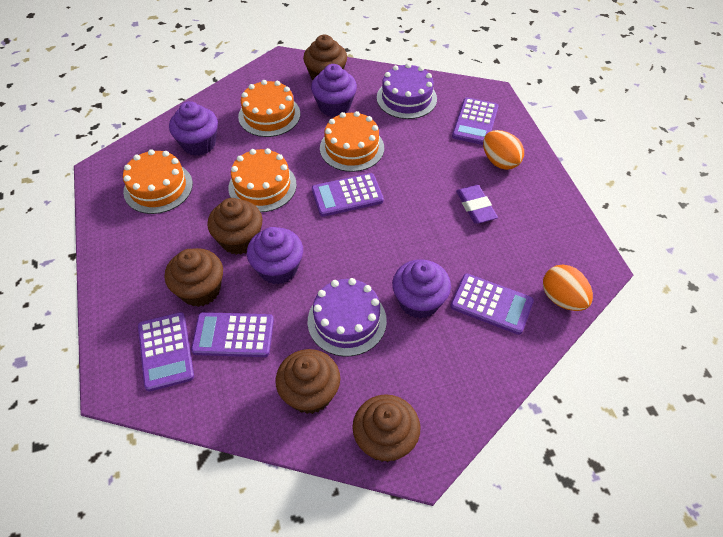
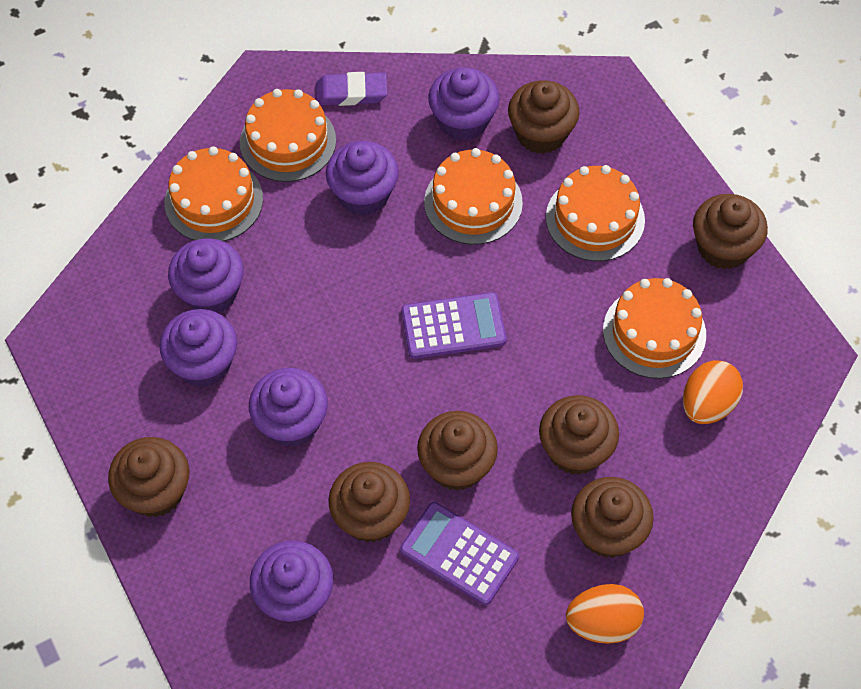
brown cupcake: [165,248,223,307] [207,198,262,255] [275,349,340,414] [303,35,347,80] [352,394,420,462] = 5 -> [108,437,189,517] [328,462,410,543] [417,411,498,491] [508,80,579,154] [539,395,619,475] [571,477,654,558] [693,194,768,269] = 7
orange cake: [123,149,193,214] [228,148,297,212] [238,80,300,137] [320,111,384,172] = 4 -> [165,146,263,241] [240,89,336,182] [424,148,523,245] [546,165,645,261] [603,278,706,379] = 5
purple cake: [308,278,387,356] [377,63,437,119] = 2 -> none = 0
purple calculator: [138,312,194,391] [191,312,274,357] [312,173,384,217] [450,274,534,335] [452,97,499,145] = 5 -> [400,502,519,605] [402,292,506,359] = 2
purple cupcake: [169,101,218,156] [247,227,303,285] [311,64,357,117] [392,260,451,319] = 4 -> [160,309,237,387] [168,238,244,313] [249,368,328,447] [250,541,333,623] [326,141,399,216] [428,67,499,141] = 6

